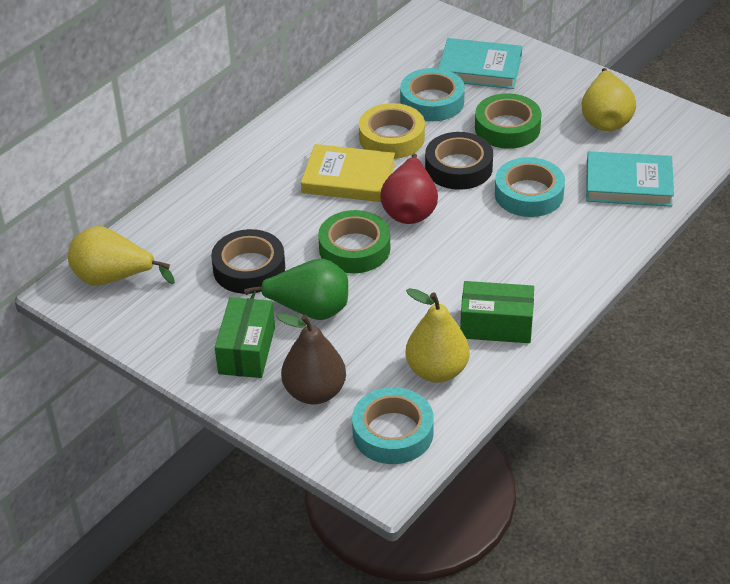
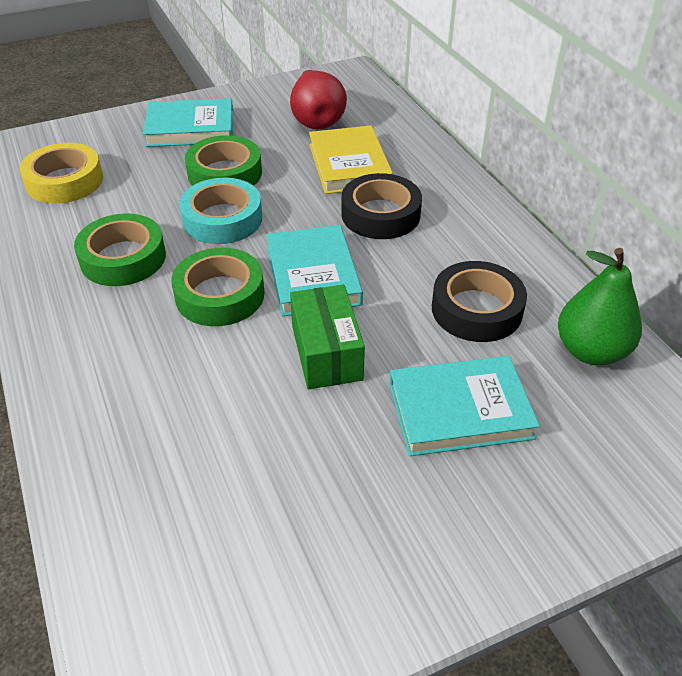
brown pear: [277,314,346,404] = 1 -> none = 0
green box: [215,297,275,378] [460,281,534,343] = 2 -> [290,285,365,389] = 1
green tape: [318,210,390,273] [475,93,542,149] = 2 -> [74,213,166,286] [171,248,264,326] [185,135,262,186] = 3
turquoise book: [438,38,522,89] [586,151,674,207] = 2 -> [143,98,233,147] [266,225,363,316] [389,356,540,456] = 3
turquoise tape: [352,387,434,464] [400,68,465,121] [495,157,565,217] = 3 -> [179,178,262,244] = 1
yellow pear: [68,226,175,286] [405,288,470,383] [582,68,636,131] = 3 -> none = 0

